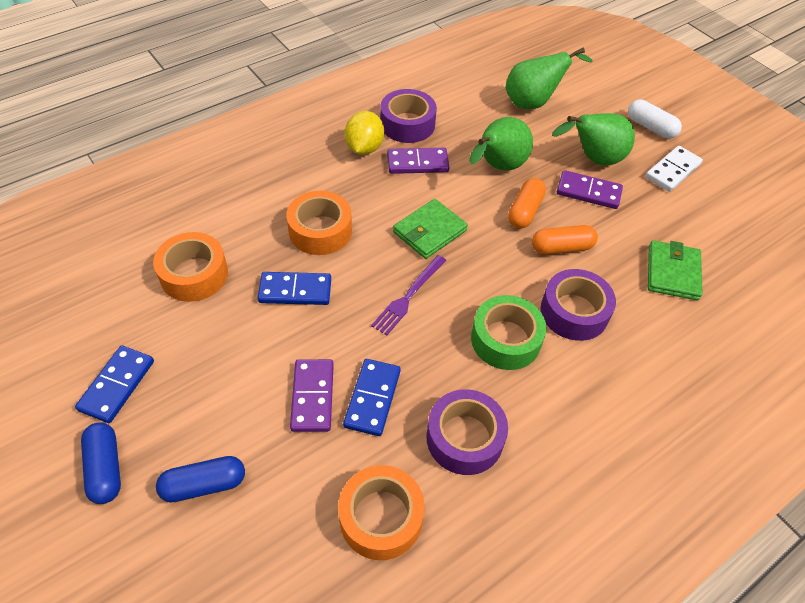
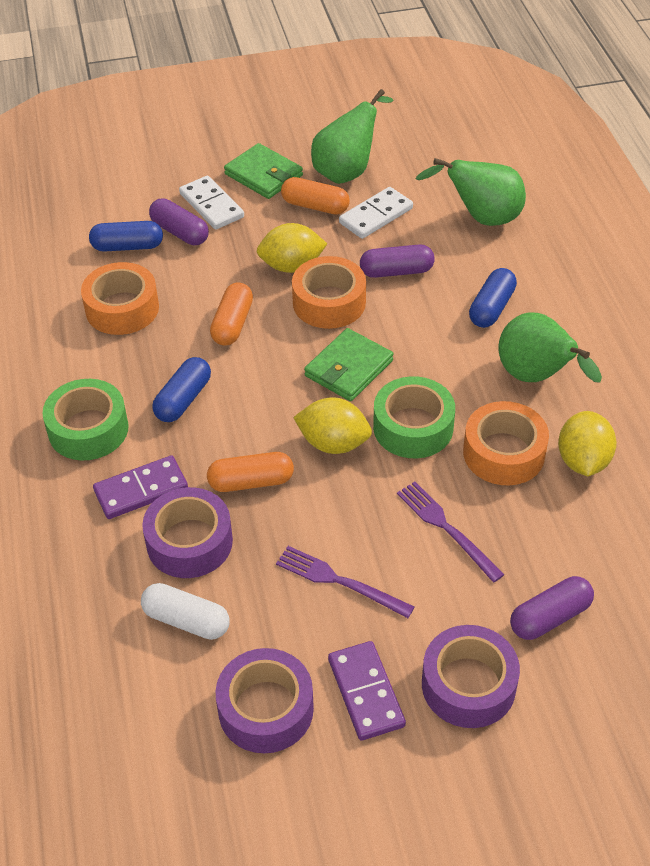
blue capsule: [81,422,121,504] [156,456,245,503] = 2 -> [89,221,163,252] [152,357,211,422] [469,268,517,328] = 3
blue domino: [75,346,154,423] [258,272,331,305] [343,359,401,436] = 3 -> none = 0
green tape: [471,295,546,370] = 1 -> [42,379,129,460] [373,376,455,458] = 2
orange capsule: [508,178,546,228] [532,225,598,254] = 2 -> [207,452,294,492] [210,283,253,345] [281,177,350,215] = 3
purple capsule: none = 0 -> [149,198,209,245] [360,244,435,278] [510,576,594,640] = 3
purple domino: [290,359,334,432] [387,148,450,174] [557,170,623,209] = 3 -> [93,455,188,519] [328,641,406,741] = 2
purple fork: [371,255,446,335] = 1 -> [276,546,414,618] [397,482,504,582] = 2
white domino: [645,146,703,192] = 1 -> [179,176,244,230] [339,187,413,239] = 2
yellow lemon: [345,111,384,155] = 1 -> [257,223,327,273] [293,398,372,454] [558,411,617,476] = 3

